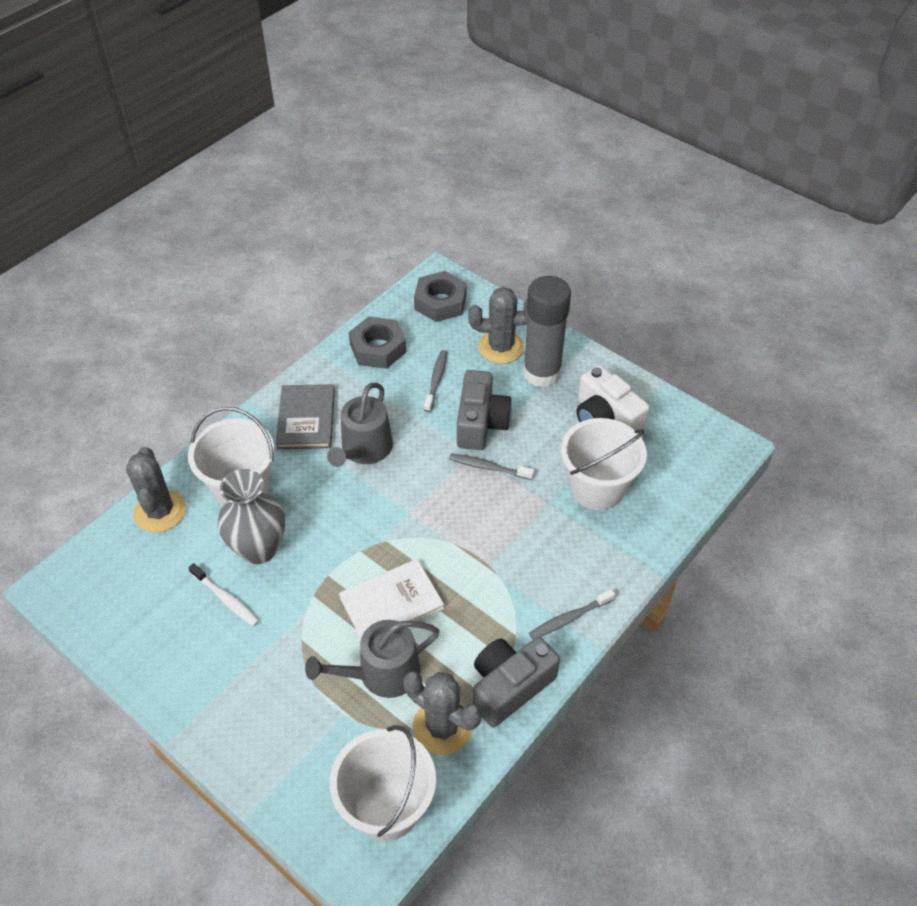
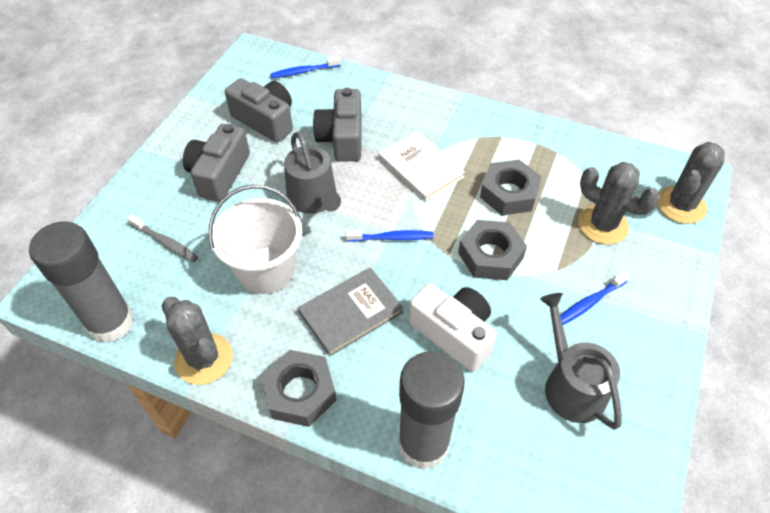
blue toothbrush: none = 0 -> [270,56,340,79] [346,230,433,242] [560,271,630,325] = 3
grey camera: [457,370,512,450] [473,637,560,727] = 2 -> [183,124,250,202] [225,78,293,142] [313,88,361,162] = 3
grey glue stick: [523,276,571,388] = 1 -> [29,221,134,343] [398,351,465,470] = 2
grey nut: [349,316,406,369] [414,271,467,322] = 2 -> [261,350,336,427] [458,220,527,280] [480,160,542,215] = 3
grey toothbrush: [424,350,448,412] [449,453,534,480] [529,589,615,639] = 3 -> [127,215,198,262] = 1
grey vase: [218,469,285,564] = 1 -> none = 0
white bucket: [188,407,274,506] [330,725,436,841] [561,418,647,510] = 3 -> [209,185,302,294] = 1
white toothbrush: [189,563,259,626] = 1 -> none = 0

